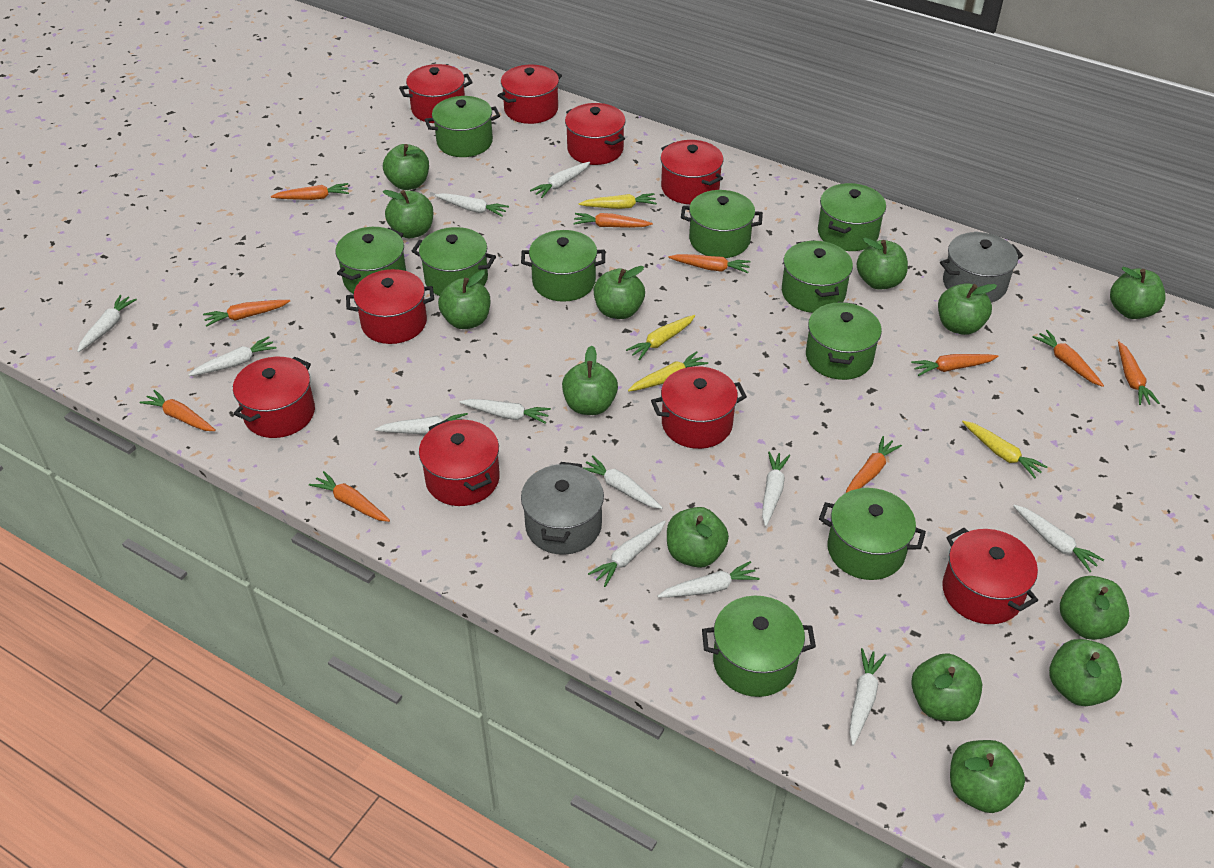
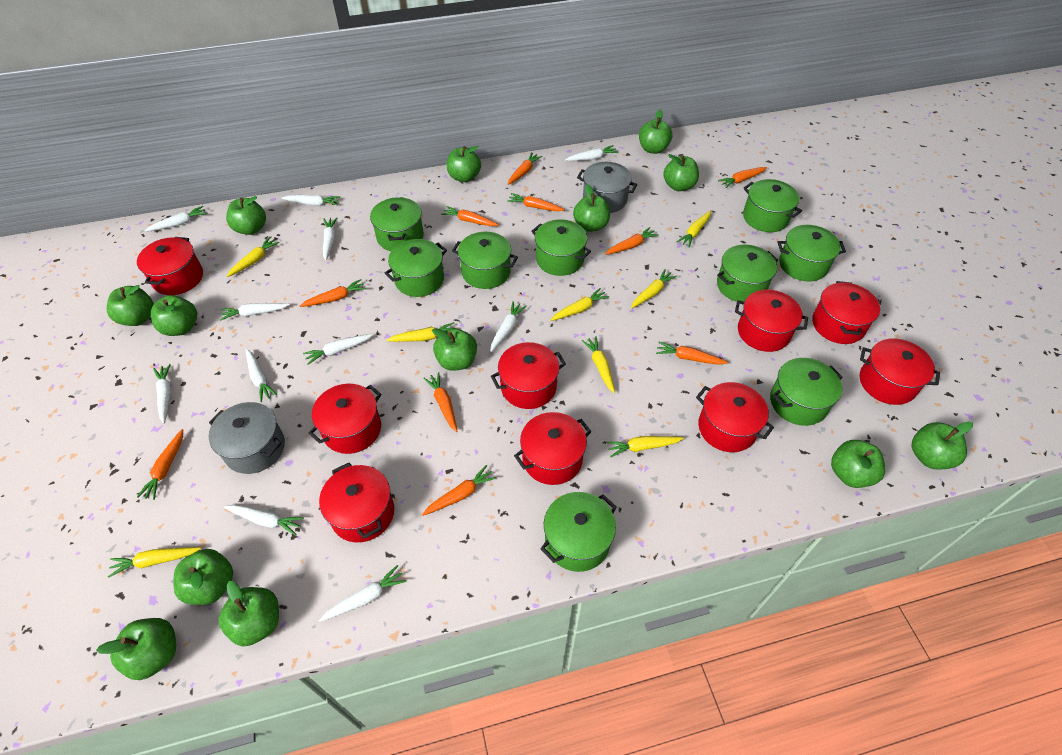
green pot: [335,227,406,294] [412,227,496,296] [425,96,500,157] [521,230,605,302] [681,190,763,258] [702,596,816,697] [782,240,853,313] [806,302,882,380] [818,183,886,251] [819,488,926,580] = 10 -> [370,197,424,251] [385,239,447,297] [452,232,518,289] [531,219,591,276] [540,492,617,572] [717,245,778,302] [743,179,802,232] [770,358,843,426] [777,225,846,281] = 9
white carrot: [77,295,137,352] [189,336,277,376] [375,413,468,434] [435,193,509,217] [459,399,551,424] [530,162,590,198] [582,456,663,509] [588,521,666,587] [657,561,760,598] [762,451,790,526] [849,648,886,746] [1013,505,1104,572] = 12 -> [144,206,207,232] [153,364,171,424] [220,303,290,321] [224,505,304,535] [245,349,277,402] [281,195,340,206] [303,334,373,365] [319,565,406,622] [323,218,337,261] [490,301,527,352] [565,145,618,161] = 11
yellow carrot: [579,193,657,209] [626,315,695,360] [628,351,708,392] [962,421,1047,478] = 4 -> [108,547,201,577] [227,237,280,277] [387,322,454,342] [550,288,609,321] [581,337,615,393] [606,436,684,457] [631,269,677,309] [677,211,711,247] = 8

